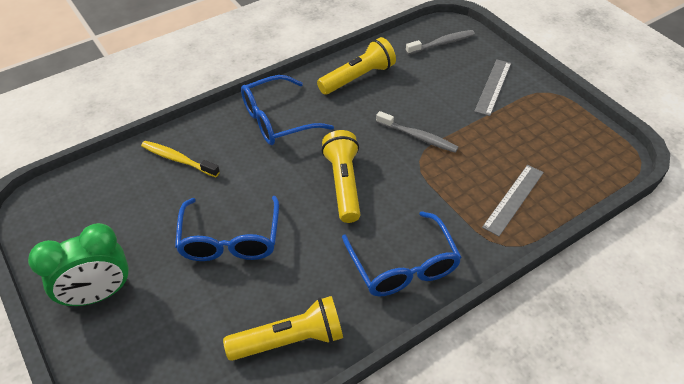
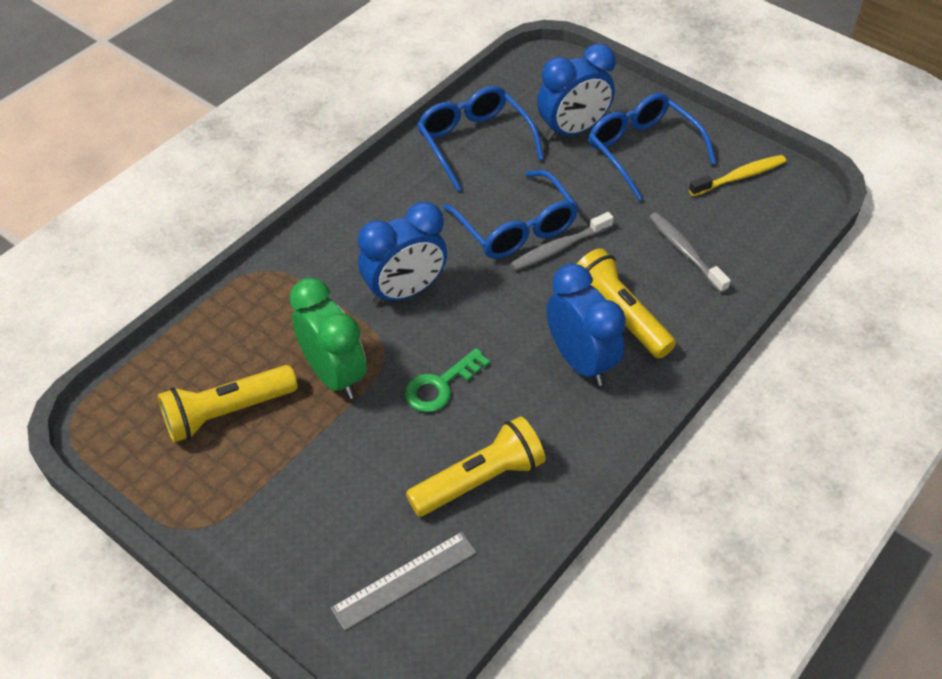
blue clock: none = 0 -> [358,202,447,305] [537,44,616,140] [547,264,626,386] = 3
green key: none = 0 -> [404,348,490,412] = 1
grey ruler: [474,59,511,116] [482,165,544,236] = 2 -> [331,532,477,631] = 1

